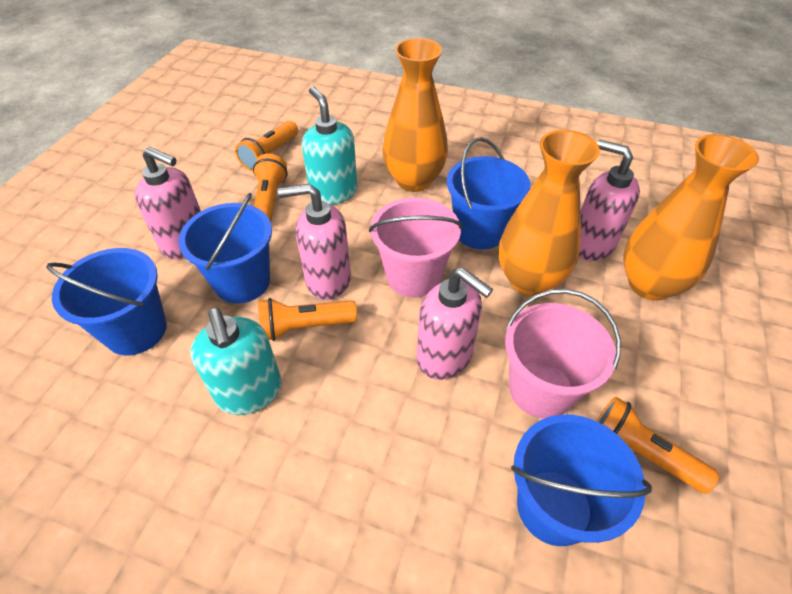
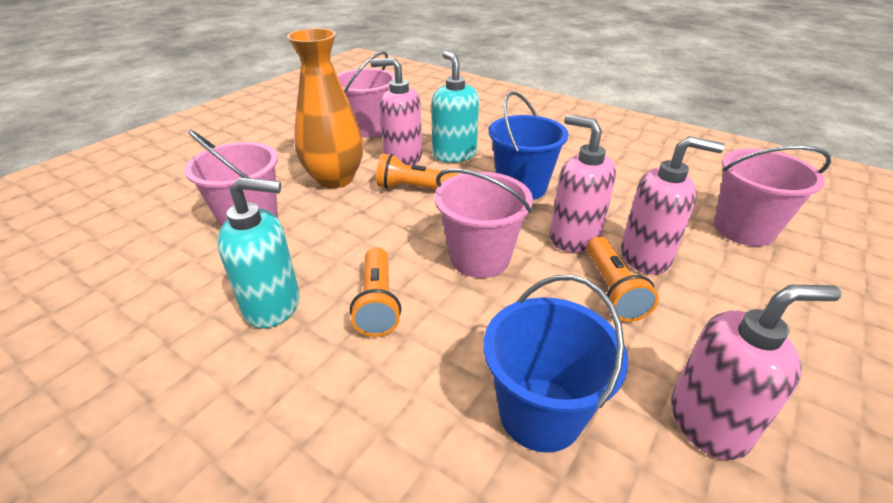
blue bucket: [46,248,167,355] [178,193,272,304] [447,137,531,250] [511,415,652,546] = 4 -> [484,275,628,453] [489,91,569,200] = 2
orange flashlight: [235,121,298,171] [253,154,288,222] [258,298,357,341] [597,397,719,493] = 4 -> [350,247,401,337] [376,154,458,189] [587,236,659,322] = 3
orange vase: [383,38,448,192] [499,130,600,296] [623,134,759,301] = 3 -> [287,28,363,188] = 1
pink bucket: [369,198,462,297] [505,289,621,419] = 2 -> [184,130,278,227] [337,51,395,137] [435,169,533,278] [714,145,831,246] = 4

